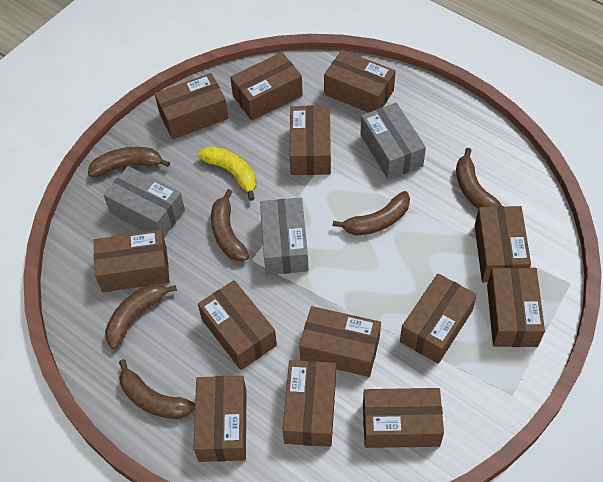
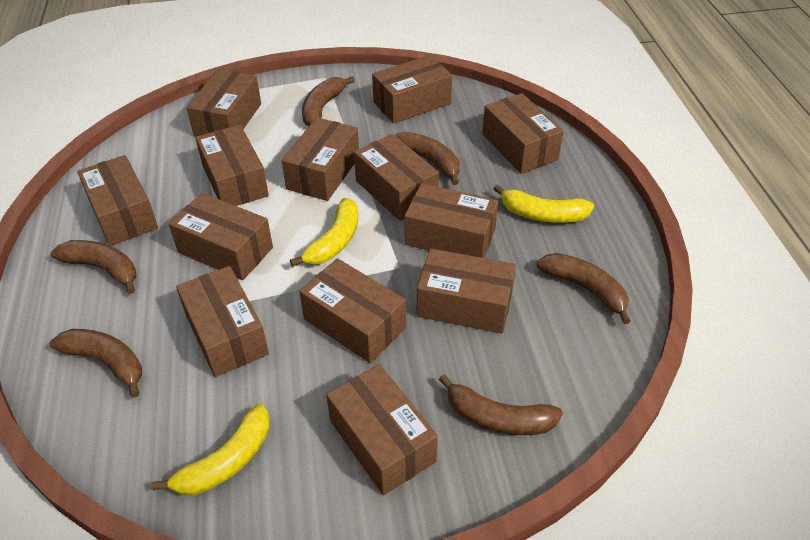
grey box: [104,166,185,237] [260,198,308,275] [361,103,426,180] = 3 -> none = 0
yellow banana: [197,146,256,201] = 1 -> [152,404,270,495] [290,198,358,267] [493,184,594,223] = 3

